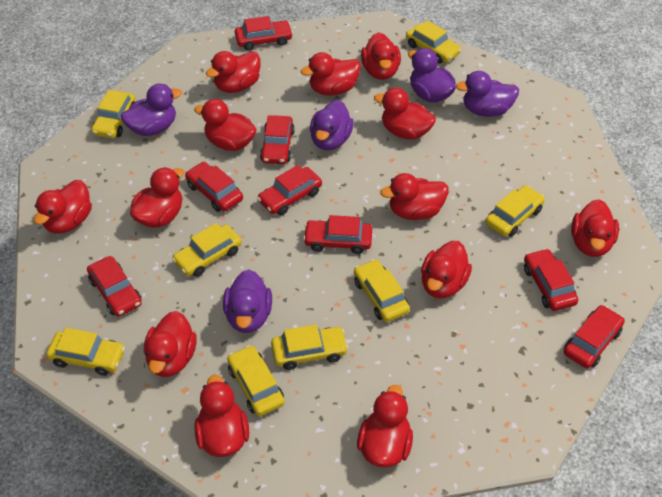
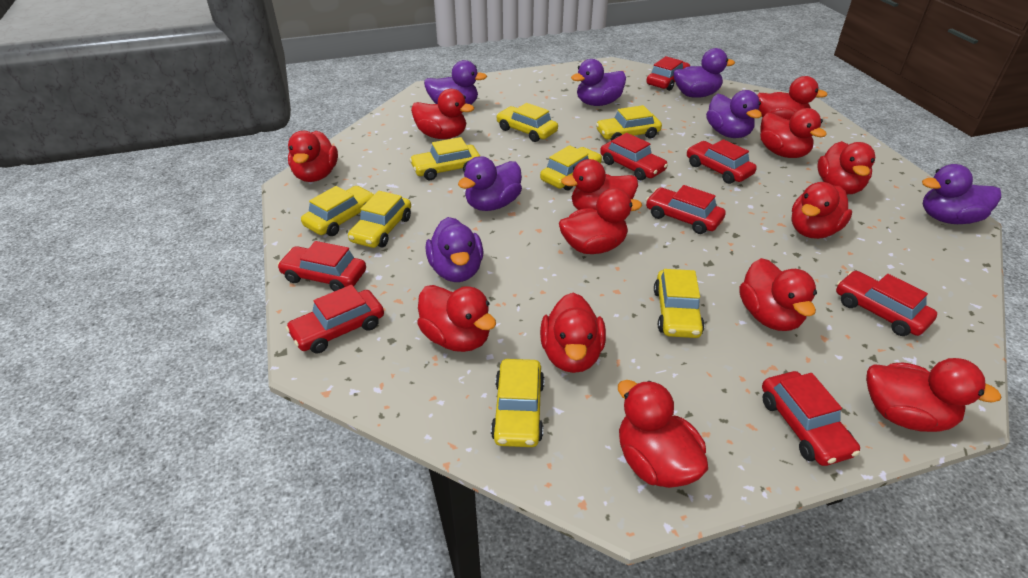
purple duck: [121,84,182,136] [223,269,272,333] [310,100,354,150] [408,48,456,102] [456,71,519,117] = 5 -> [424,60,487,105] [426,217,483,282] [458,156,522,211] [571,59,626,106] [673,48,735,98] [706,90,762,138] [922,164,1001,224] = 7

